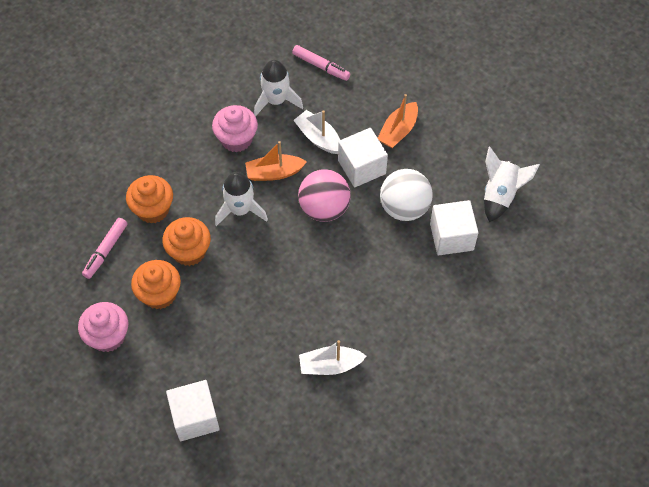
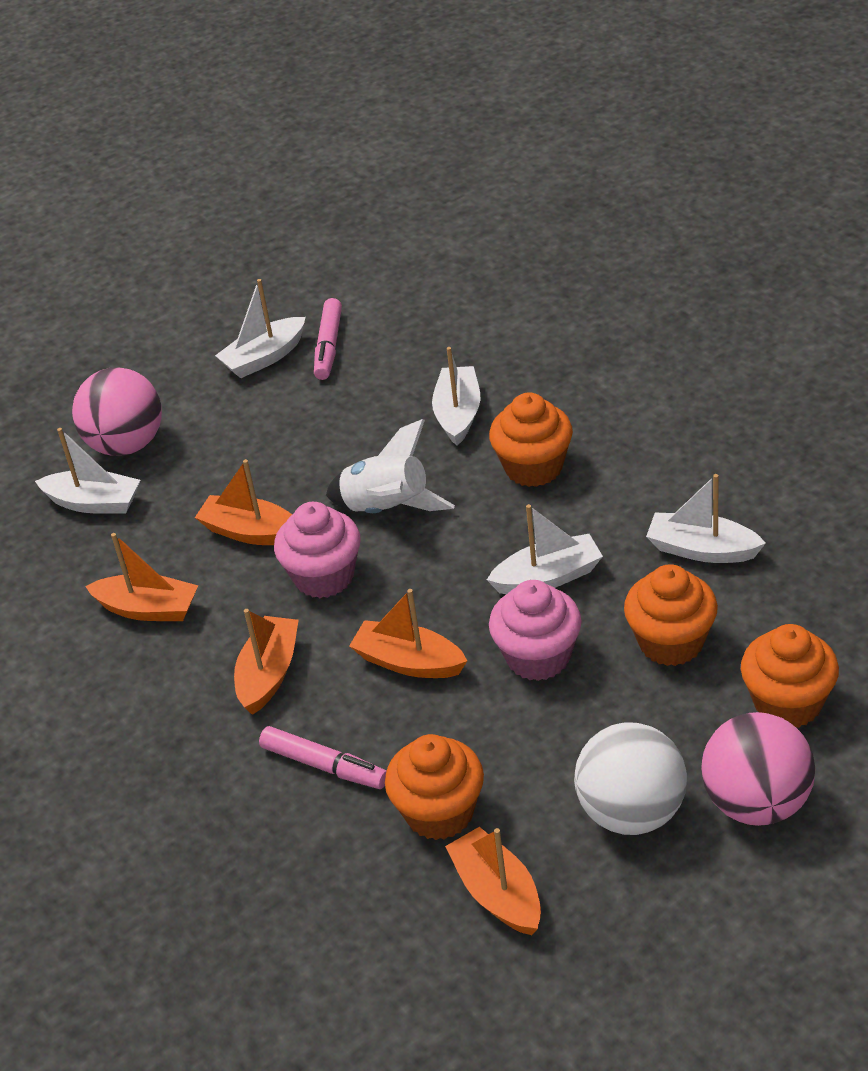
orange boat: [245,141,307,181] [378,94,418,148] = 2 -> [85,533,198,621] [195,459,292,545] [234,609,299,715] [349,589,467,678] [445,827,541,935] = 5
orange cupcake: [126,175,173,223] [131,260,181,309] [162,217,211,266] = 3 -> [385,734,484,840] [489,393,573,487] [624,564,718,666] [741,624,839,728] = 4
pink ball: [298,169,351,222] = 1 -> [72,367,162,456] [701,712,815,826] = 2
white boat: [293,110,340,154] [299,340,366,375] = 2 -> [35,428,140,514] [215,279,306,378] [432,347,481,446] [487,504,603,594] [646,474,766,563] = 5
white cube: [166,380,220,441] [338,128,388,187] [430,200,479,256] = 3 -> none = 0
white rocket: [215,172,268,226] [254,60,303,116] [484,147,540,222] = 3 -> [326,419,455,513] = 1

